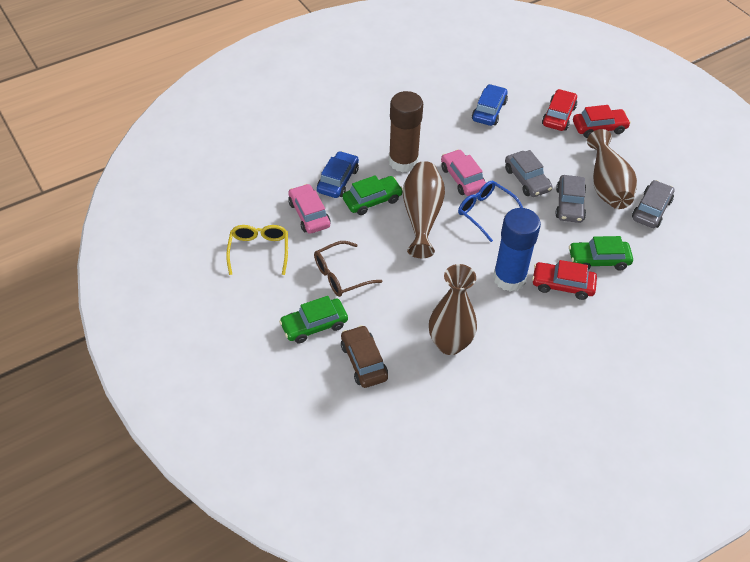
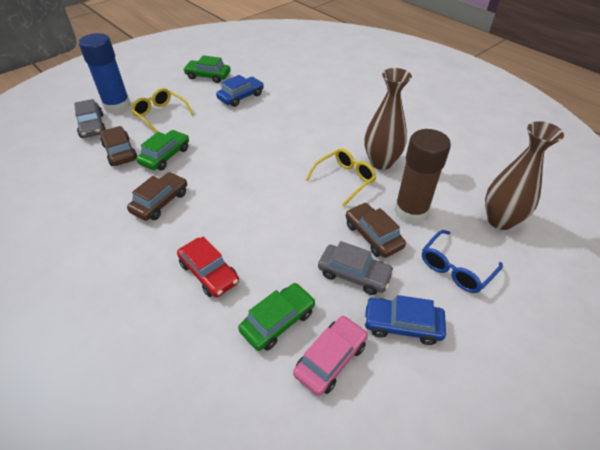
brown car: [341,325,388,388] = 1 -> [100,126,137,166] [127,172,187,221] [346,203,406,258] = 3
brown glasses: [314,241,382,297] = 1 -> none = 0
brown vase: [403,161,445,258] [429,264,477,355] [587,129,637,209] = 3 -> [364,68,412,170] [485,121,564,230] = 2
grey car: [505,150,553,197] [555,175,586,223] [632,180,674,228] = 3 -> [74,99,106,138] [318,241,394,295] = 2
pink car: [288,184,330,234] [441,149,486,196] = 2 -> [293,316,368,396] = 1
red car: [532,260,597,300] [542,89,577,131] [573,105,631,138] = 3 -> [177,237,239,297] = 1
yellow glasses: [226,225,288,275] = 1 -> [131,88,194,133] [306,148,376,207] = 2

